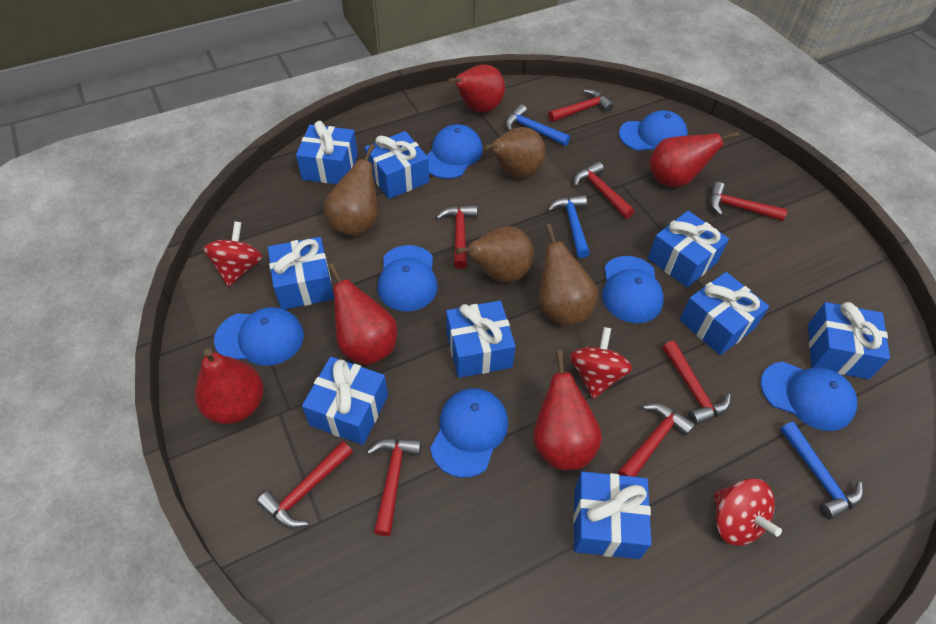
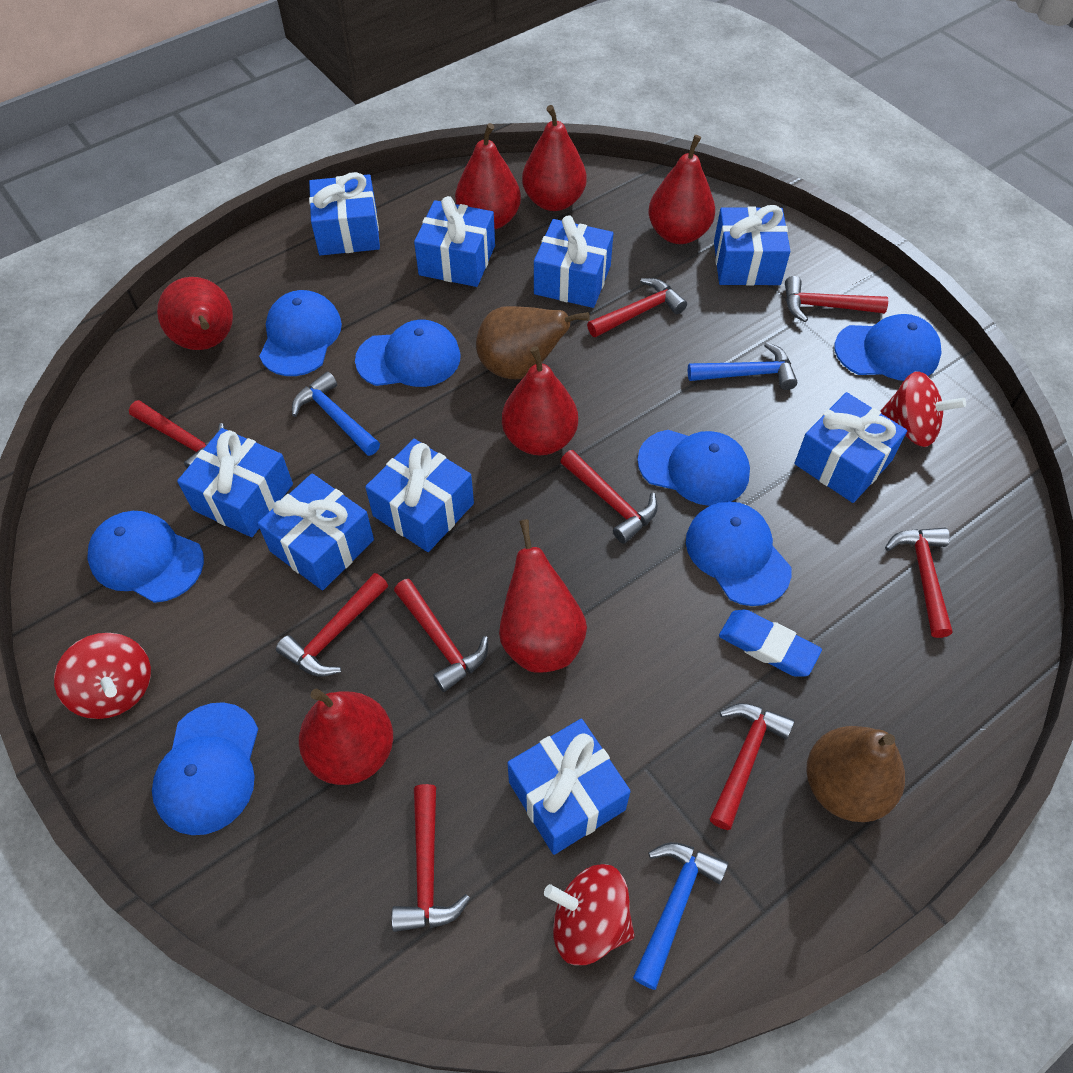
blue eraser: none = 0 -> [719,609,822,677] = 1
brown pear: [324,144,378,236] [455,226,534,283] [483,127,546,178] [539,224,598,325] = 4 -> [476,306,590,379] [806,726,905,822] = 2
red hammer: [257,441,353,529] [367,438,421,536] [436,205,477,269] [548,89,614,122] [574,162,635,218] [618,404,695,477] [662,341,731,426] [710,182,787,221] = 8 -> [129,400,225,468] [276,573,388,677] [391,784,470,932] [394,579,488,692] [560,450,658,544] [587,278,687,337] [710,703,794,830] [785,276,888,322] [885,528,952,638] = 9
red pear: [195,348,264,424] [328,263,397,365] [448,64,505,113] [533,350,602,470] [649,131,740,187] = 5 -> [157,277,233,350] [299,688,393,785] [455,123,521,230] [499,519,587,673] [502,346,578,455] [522,105,587,211] [648,135,715,244] = 7

